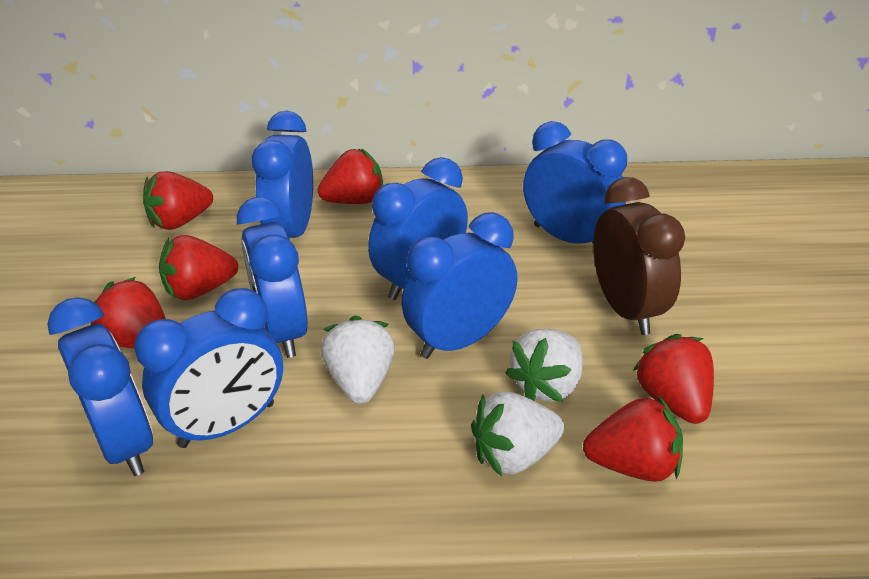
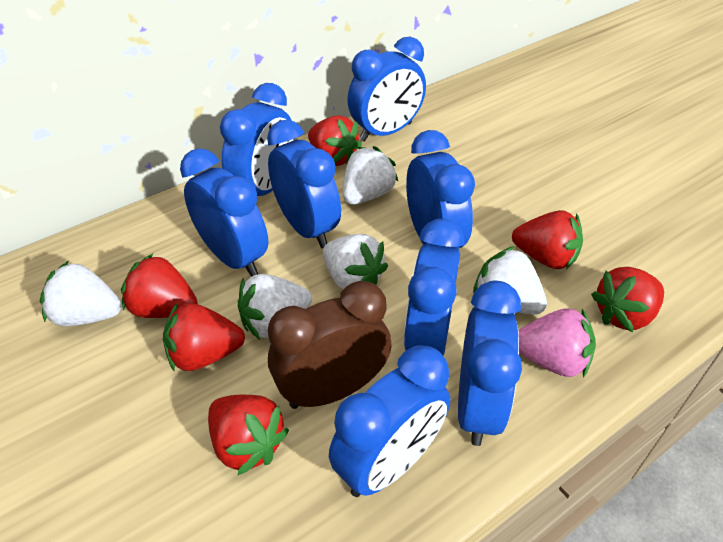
blue clock: [47,297,153,476] [134,288,283,448] [237,197,308,358] [252,111,313,239] [368,157,468,300] [401,212,517,359] [523,121,627,244] = 7 -> [180,148,268,277] [220,83,294,196] [267,120,341,248] [329,345,451,497] [347,37,426,142] [404,219,464,355] [406,130,475,249] [458,281,522,446] = 8
pink strawberry: none = 0 -> [518,308,596,378] = 1
white strawberry: [321,316,395,404] [471,392,565,477] [505,329,583,402] = 3 -> [40,261,121,326] [238,274,312,340] [322,234,388,290] [343,146,399,205] [473,246,547,315] = 5

